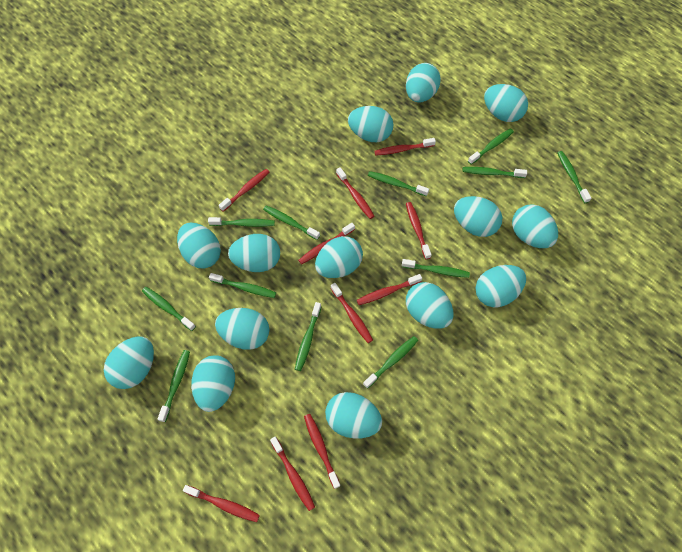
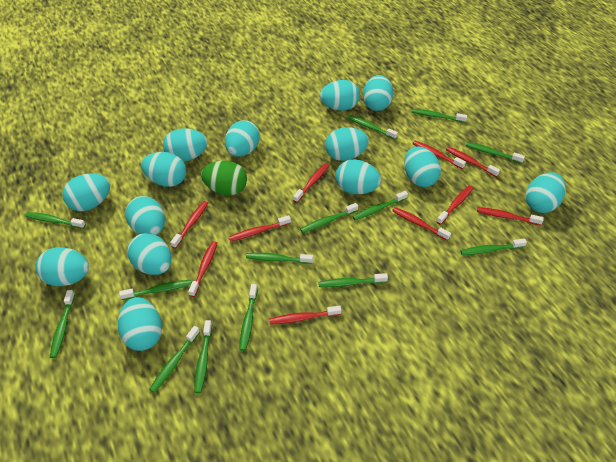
green egg: none = 0 -> [201,161,247,196] = 1
green toothbrush: [142,287,196,331] [158,350,190,422] [208,217,275,227] [209,273,276,298] [263,205,320,240] [295,302,322,371] [363,336,418,389] [368,171,429,196] [402,259,470,278] [463,167,527,178] [468,128,514,165] [557,151,591,203] = 12 -> [25,212,86,229] [50,290,75,358] [119,280,191,300] [149,326,200,393] [194,320,212,393] [239,284,258,351] [246,253,313,264] [301,203,358,233] [318,273,388,287] [348,115,398,139] [352,191,408,220] [412,109,467,123] [460,238,527,255] [466,142,525,163] = 14

